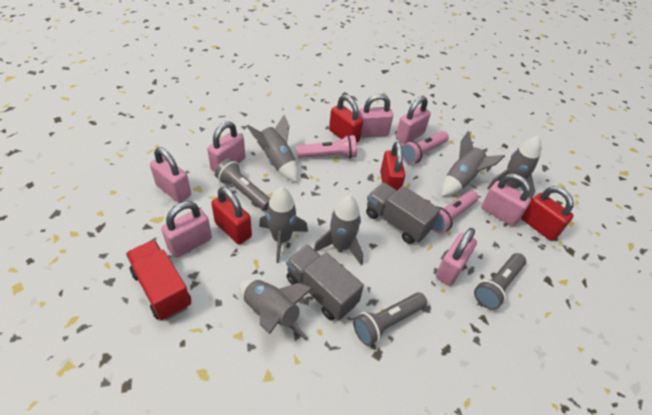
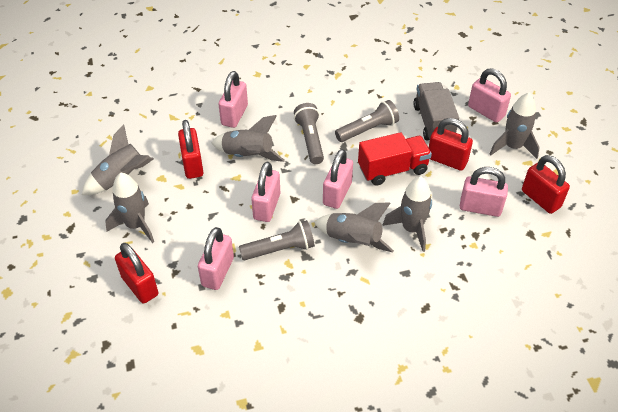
grey truck: [286,245,364,320] [366,182,440,244] = 2 -> [413,82,459,141] = 1
pink flashlight: [297,135,357,159] [402,131,449,164] [431,191,478,233] = 3 -> none = 0
pink padlock: [150,147,191,203] [161,201,212,258] [207,121,246,172] [358,94,393,138] [396,96,431,144] [436,228,477,286] [481,174,531,226] = 7 -> [198,227,234,290] [218,71,248,128] [251,162,280,222] [323,149,353,209] [460,167,508,217] [468,68,511,123] = 6

